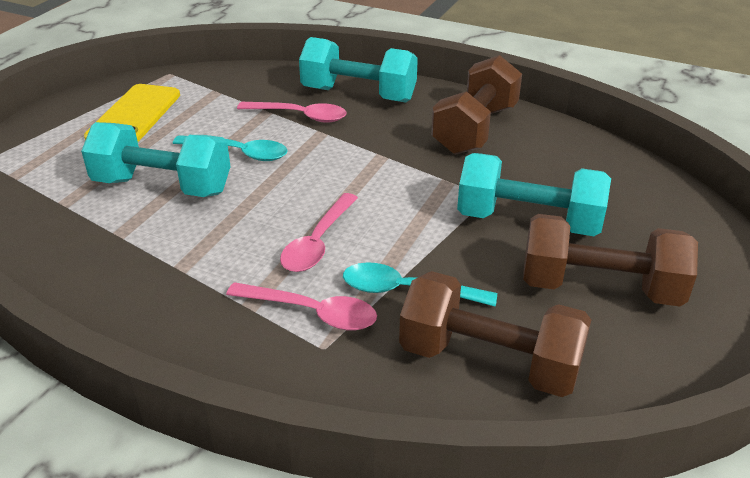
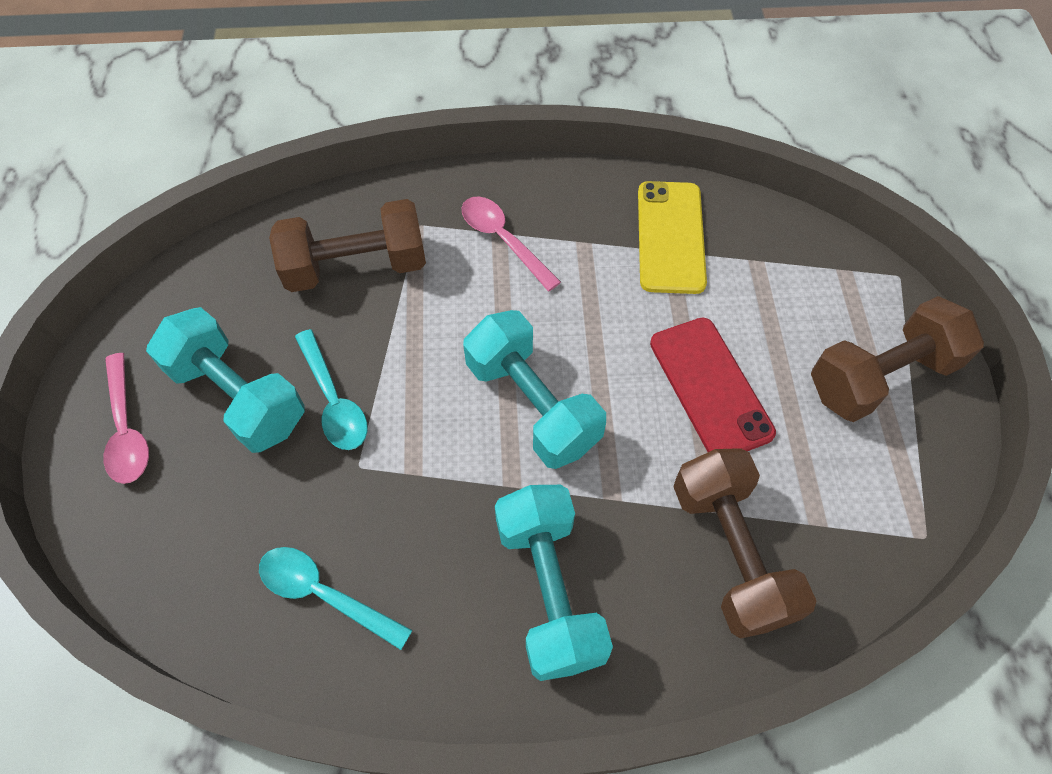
pink spoon: [226,282,377,331] [237,102,347,123] [280,193,358,272] = 3 -> [104,353,149,484] [462,196,561,291] = 2
red phone: none = 0 -> [650,318,776,452] = 1

